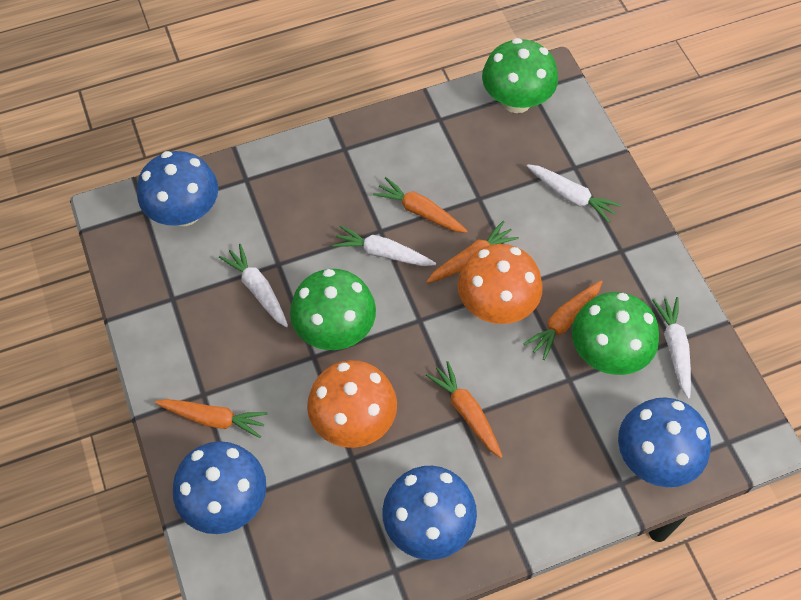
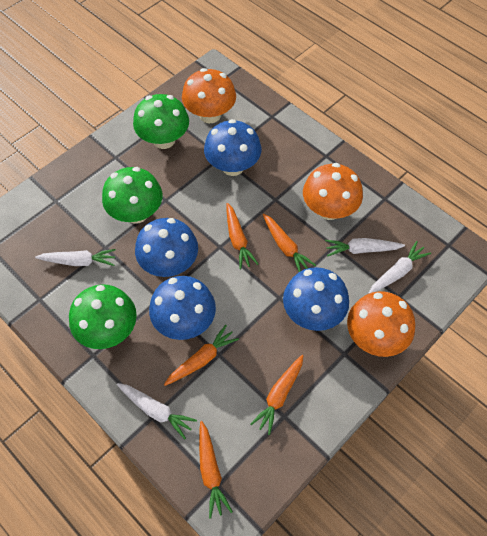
orange mushroom: [307,360,397,448] [458,244,543,324] = 2 -> [182,68,236,123] [303,163,363,220] [347,291,415,357] = 3

